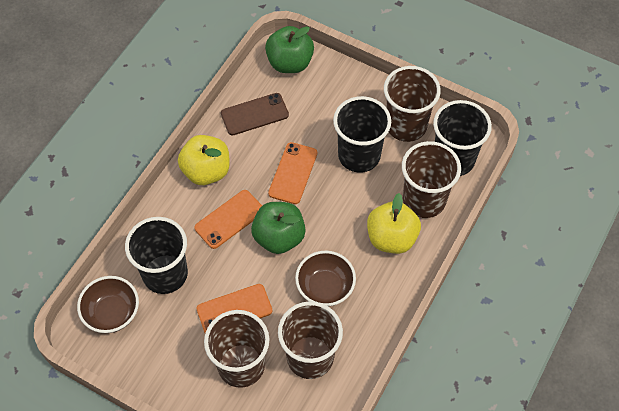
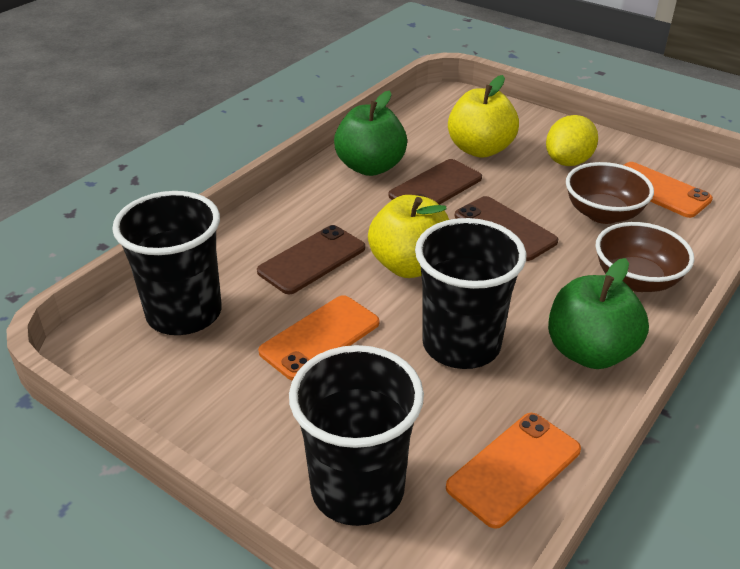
brown cup: [204,310,270,388] [278,301,343,379] [384,66,441,142] [402,141,461,218] = 4 -> none = 0
brown phone: [221,93,289,135] = 1 -> [257,225,365,294] [388,159,482,205] [455,196,558,261] = 3
yellow lemon: none = 0 -> [546,115,598,166] = 1

